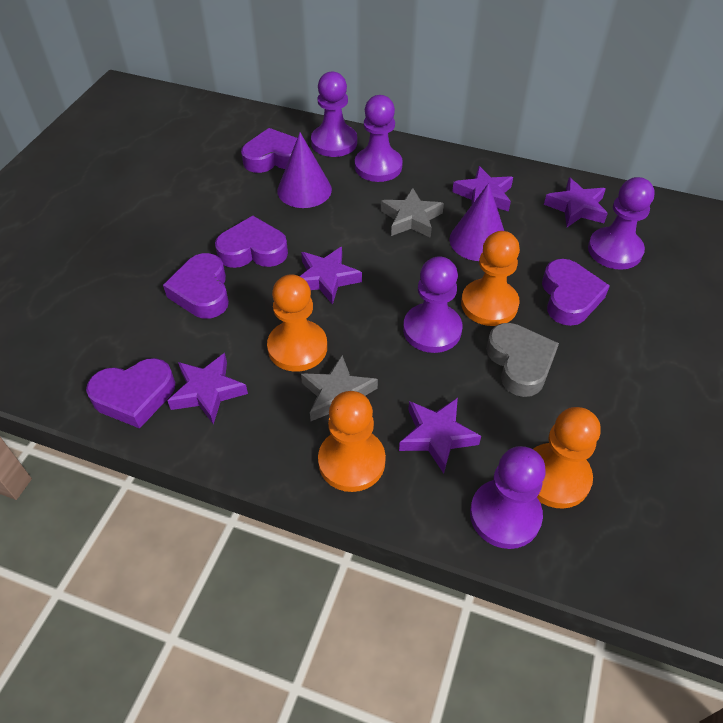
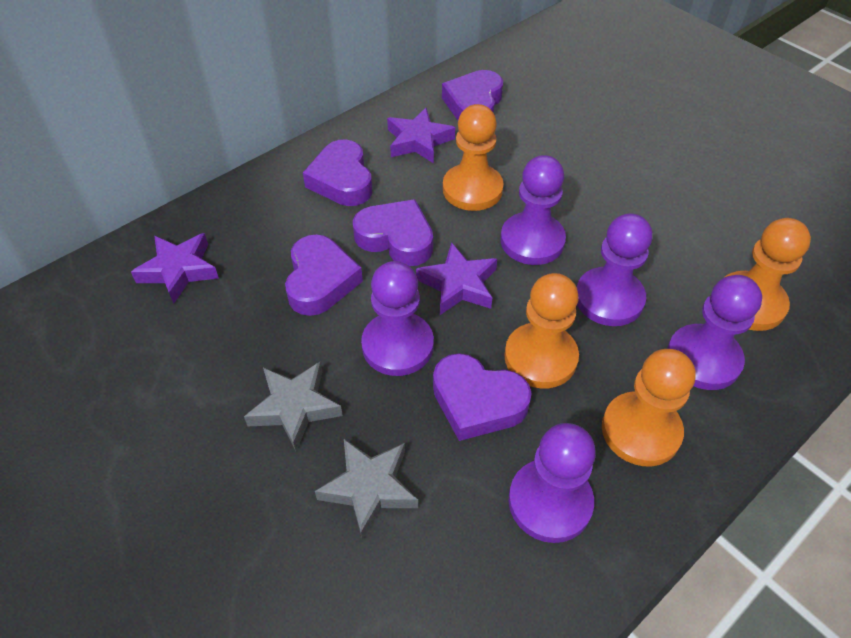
grey heart: [486,323,559,397] = 1 -> none = 0
purple cone: [277,133,332,208] [449,183,504,261] = 2 -> none = 0
purple star: [168,353,248,425] [300,247,362,305] [399,398,481,473] [452,166,513,211] [544,177,608,227] = 5 -> [131,233,219,304] [387,108,455,163] [416,242,497,315] = 3

